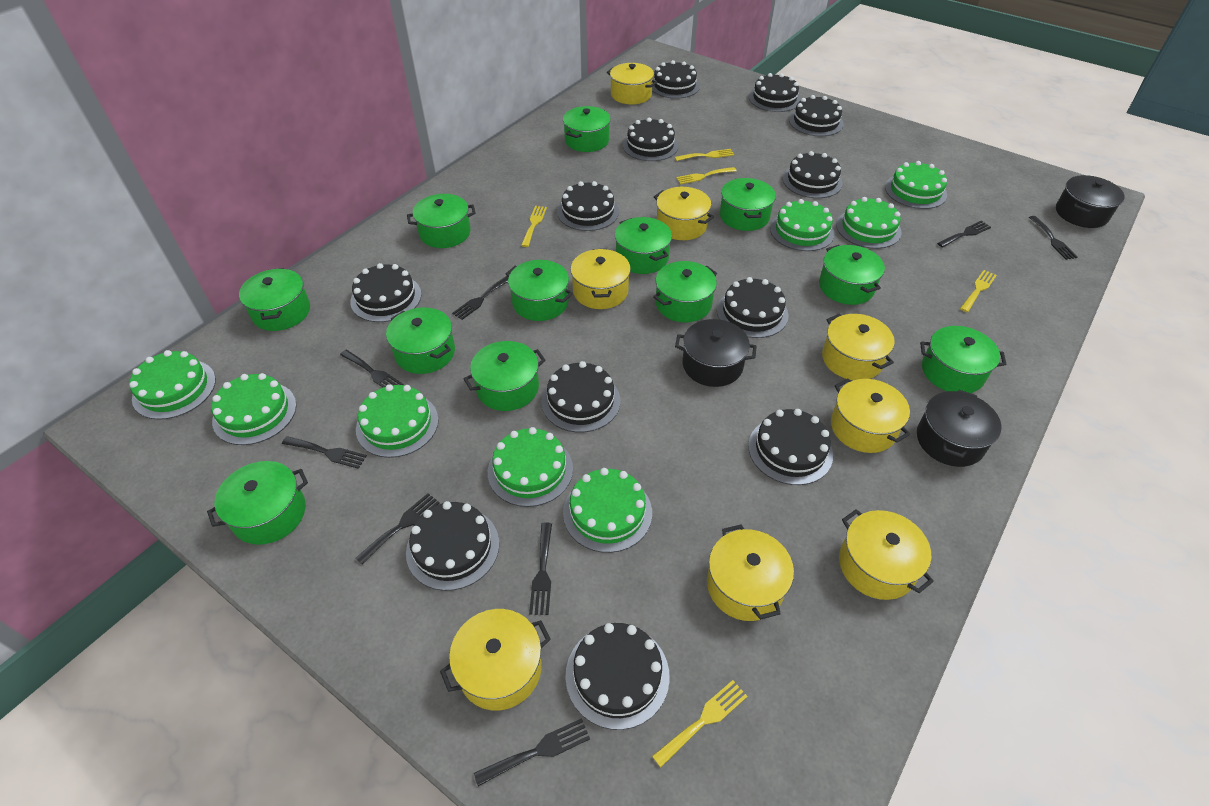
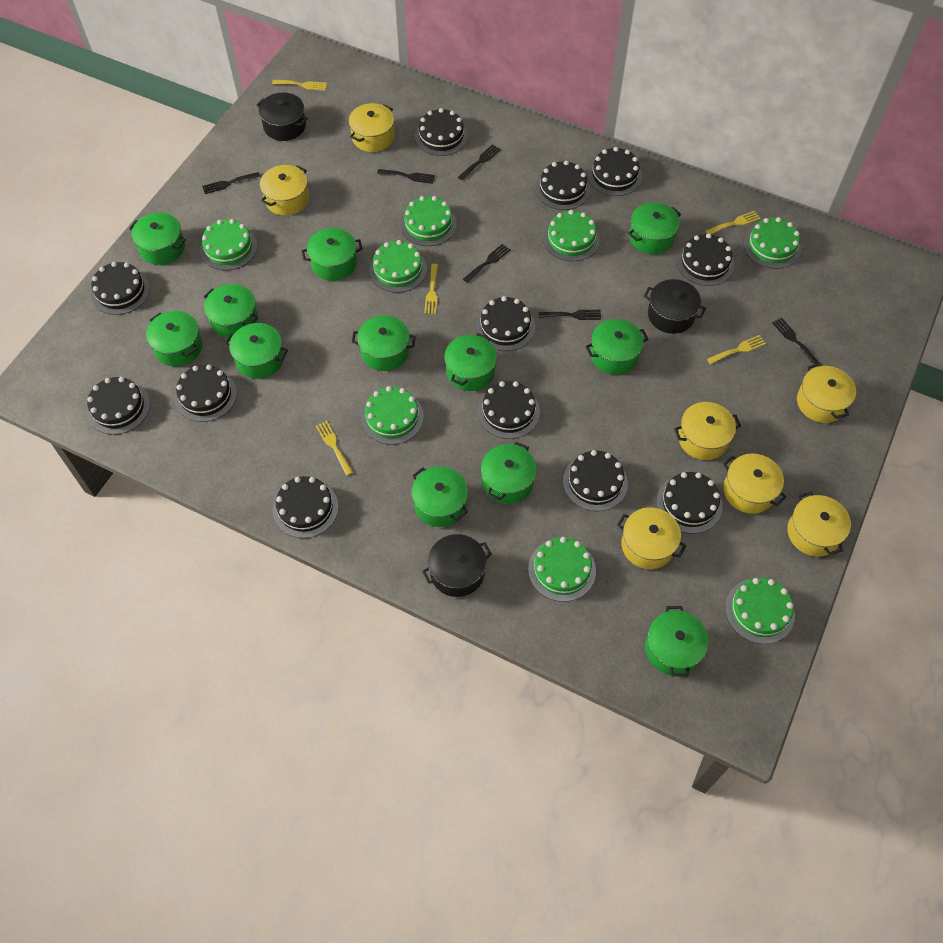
black fork: [282,436,367,469] [340,350,404,387] [356,493,440,565] [452,276,509,320] [474,718,590,786] [529,522,552,615] [937,221,991,248] [1029,216,1078,260] = 8 -> [202,172,260,194] [377,169,435,184] [458,144,501,180] [463,244,510,283] [539,310,601,320] [772,318,819,365] = 6
yellow pot: [440,609,551,710] [570,249,631,309] [607,63,658,104] [654,187,714,240] [707,525,794,621] [822,314,895,380] [831,379,910,453] [839,509,934,600] = 8 -> [260,165,309,216] [349,103,395,152] [617,507,686,569] [674,402,741,460] [723,454,787,514] [787,492,851,556] [797,363,856,423] = 7

